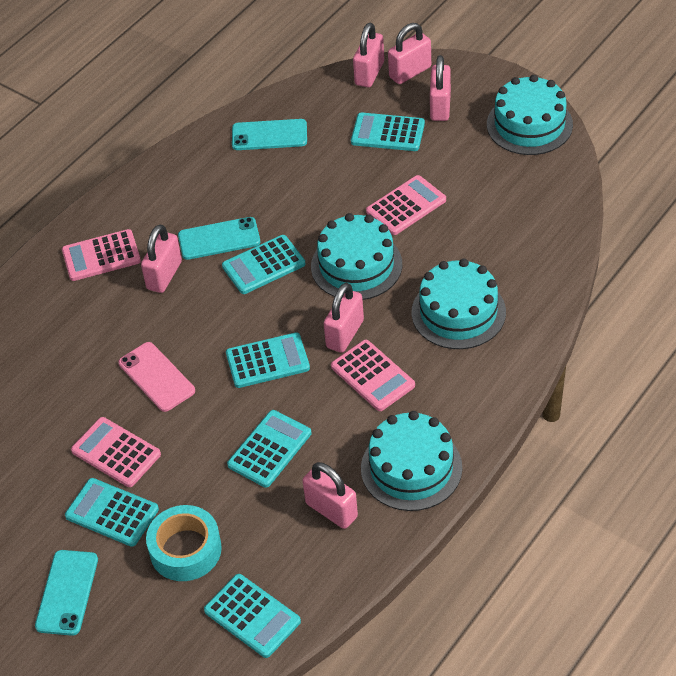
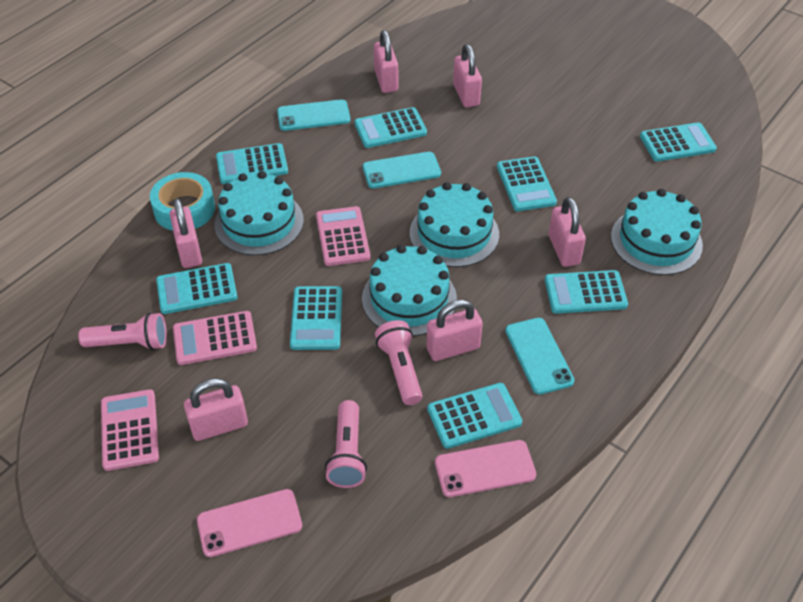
pink calculator: [62,229,141,281] [71,417,161,487] [331,340,415,411] [366,175,446,235] = 4 -> [101,389,159,471] [173,311,257,365] [316,206,370,266] = 3
pink flashlight: none = 0 -> [78,313,167,350] [325,400,367,488] [375,320,422,405] = 3
pink phone: [118,342,195,412] = 1 -> [197,489,302,557] [435,440,537,497] = 2
turquoise calculator: [65,478,159,547] [204,574,301,658] [222,235,305,294] [226,332,310,388] [227,410,311,488] [351,112,425,151] = 6 -> [156,263,237,314] [216,143,288,184] [290,286,342,350] [354,107,427,148] [427,383,522,449] [497,156,557,211] [545,270,628,314] [640,122,717,162] = 8

